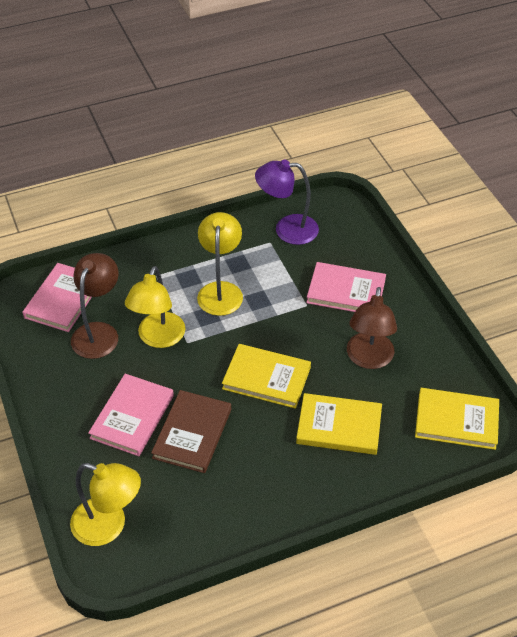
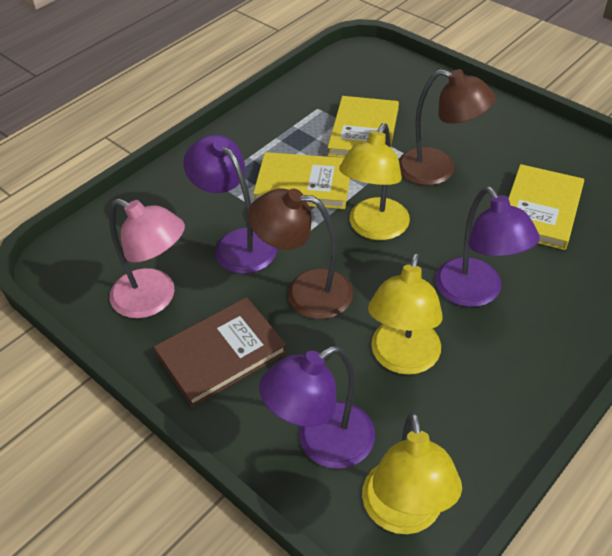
pink book: [22,263,92,332] [88,374,174,456] [306,262,386,312] = 3 -> none = 0
pink lamp: none = 0 -> [109,198,185,318] = 1
purple lamp: [255,159,319,245] = 1 -> [183,135,277,274] [259,346,375,469] [435,186,540,307] = 3

